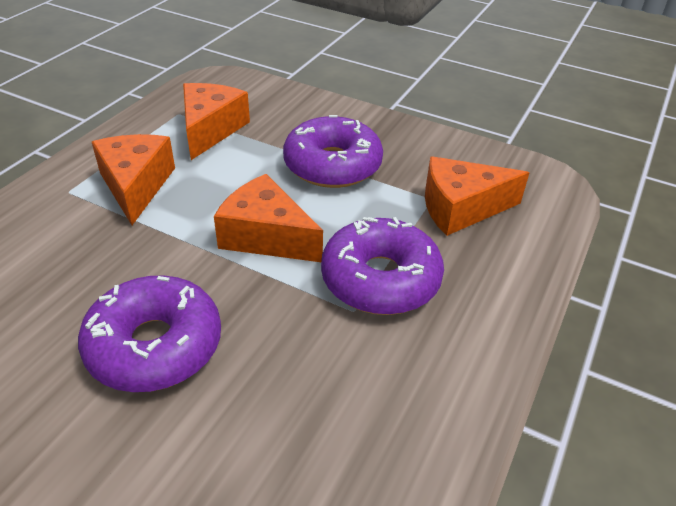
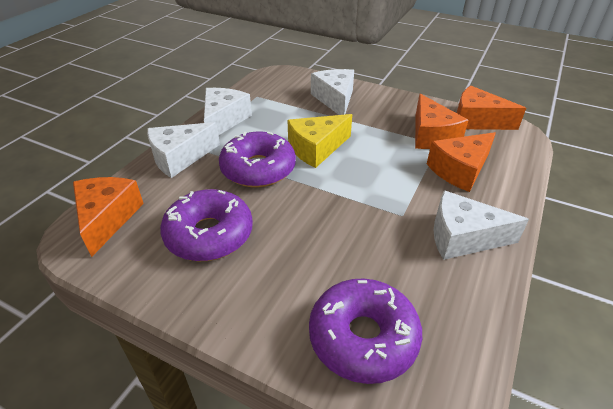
white cheese: none = 0 -> [147,122,220,178] [204,88,252,135] [311,69,354,115] [433,190,529,260] = 4
yellow cheese: none = 0 -> [287,114,352,168] = 1

